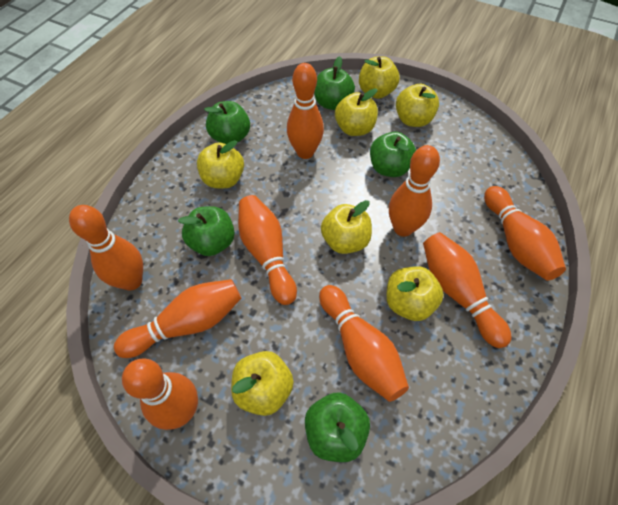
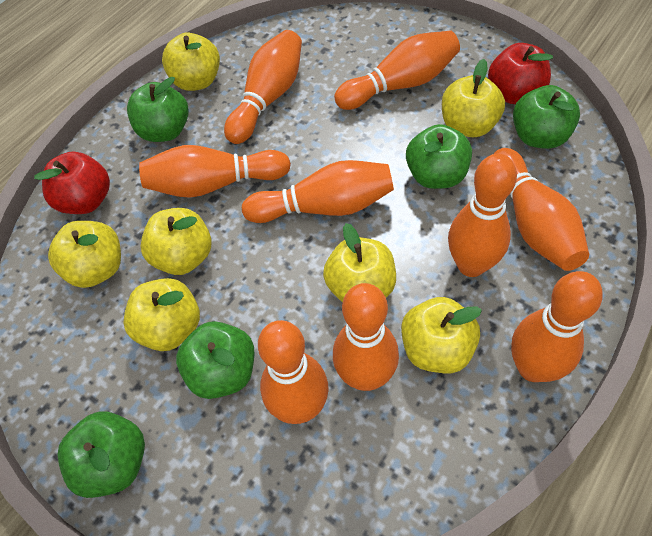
red apple: none = 0 -> [34,151,110,214] [488,43,553,104] = 2

